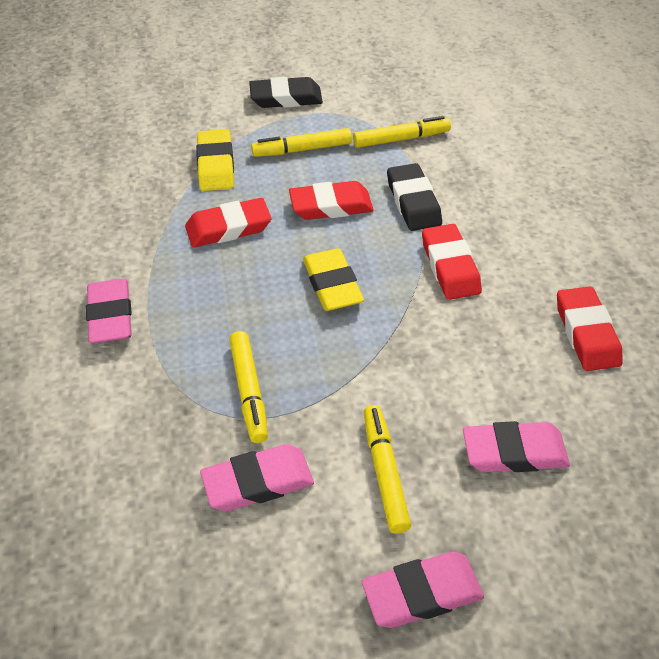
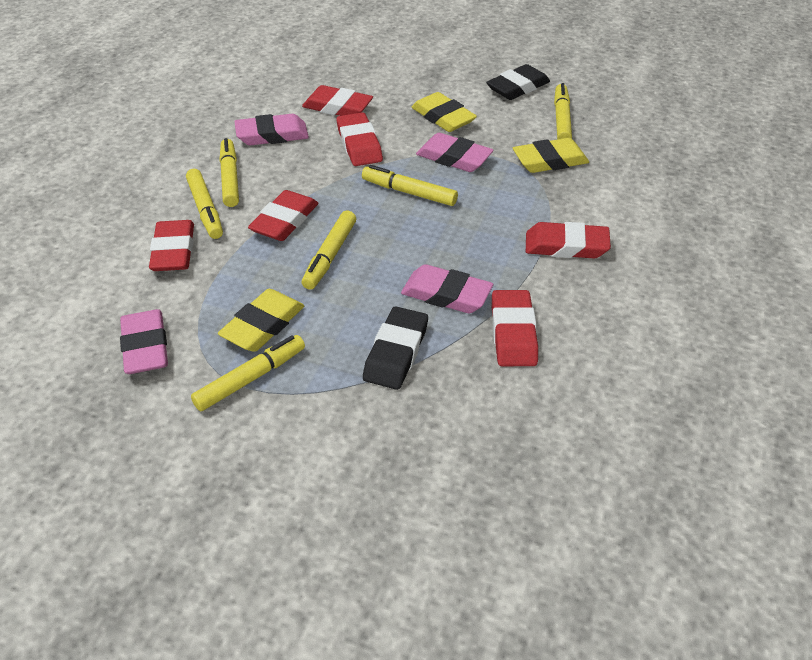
red eraser: [185,198,271,247] [289,181,374,220] [422,224,482,300] [557,287,623,371] = 4 -> [149,220,194,271] [248,190,318,241] [302,85,373,116] [337,112,383,166] [492,290,538,366] [526,222,611,259] = 6
yellow eraser: [196,129,234,191] [303,248,364,311] = 2 -> [218,289,304,352] [411,92,477,132] [513,138,589,173] = 3
yellow marker: [229,331,268,443] [251,128,352,157] [353,116,451,148] [364,405,411,534] = 4 -> [186,169,223,239] [191,335,305,411] [219,138,239,207] [302,210,356,290] [362,165,458,206] [554,83,572,139] = 6

